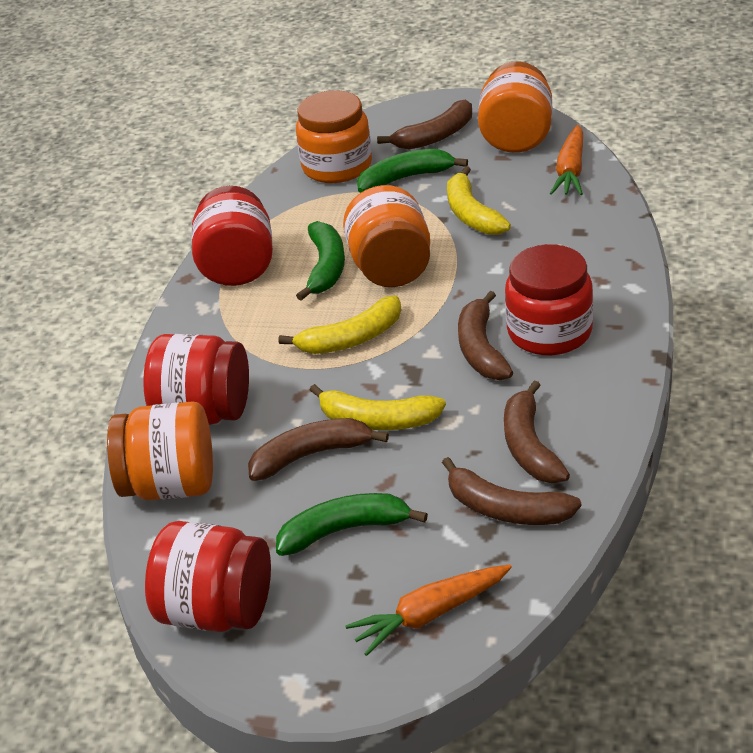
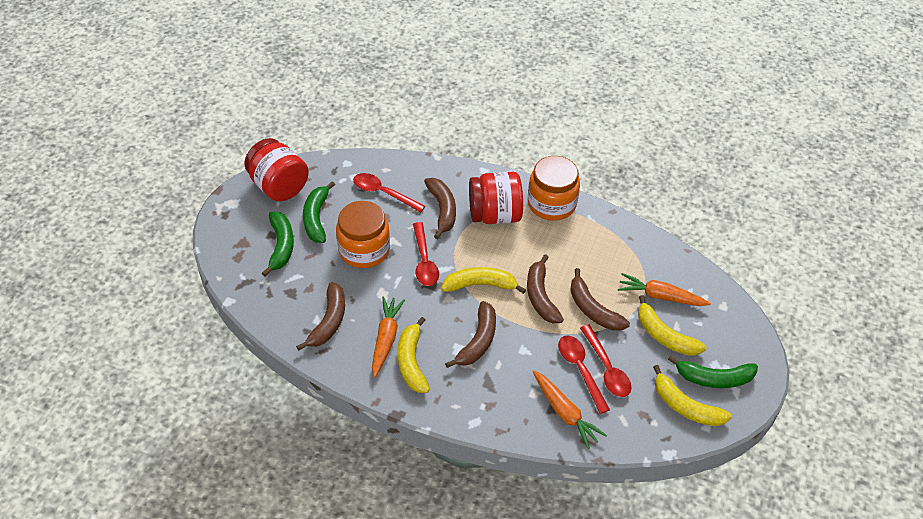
orange carrot: [345,564,512,656] [550,125,583,195] = 2 -> [372,297,405,377] [533,370,607,449] [618,273,711,306] = 3
orange jar: [107,401,213,500] [296,90,372,183] [343,185,430,287] [478,61,552,153] = 4 -> [336,201,390,268] [528,156,580,221] = 2
red jar: [143,334,249,425] [145,521,271,632] [191,186,273,286] [505,244,593,355] = 4 -> [244,138,309,201] [469,172,523,224] = 2
red spoon: none = 0 -> [353,173,425,212] [413,222,439,286] [558,336,610,414] [580,325,631,397] = 4
yellow banana: [278,296,401,354] [310,384,446,430] [447,166,511,235] = 3 -> [397,317,430,393] [441,267,526,294] [638,295,706,356] [653,365,732,426] = 4

